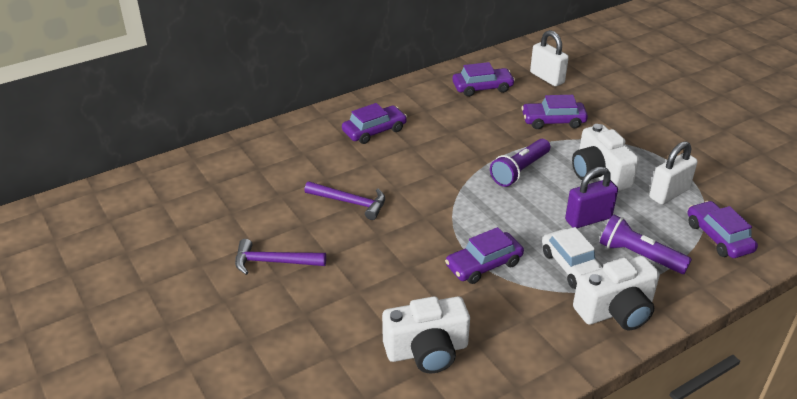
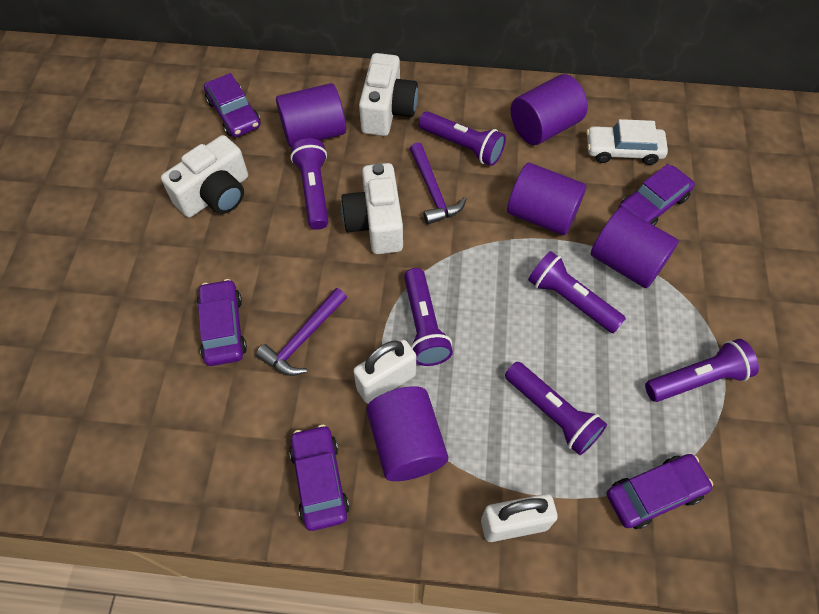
purple cylinder: none = 0 -> [276,83,346,147] [366,386,448,481] [507,163,587,235] [511,74,588,145] [591,208,679,288] = 5
purple flashlight: [490,139,550,187] [600,215,692,274] = 2 -> [290,138,328,230] [404,268,453,366] [419,111,506,166] [505,362,607,455] [528,251,626,333] [645,339,759,402] = 6
purple padlock: [565,167,618,228] = 1 -> none = 0

